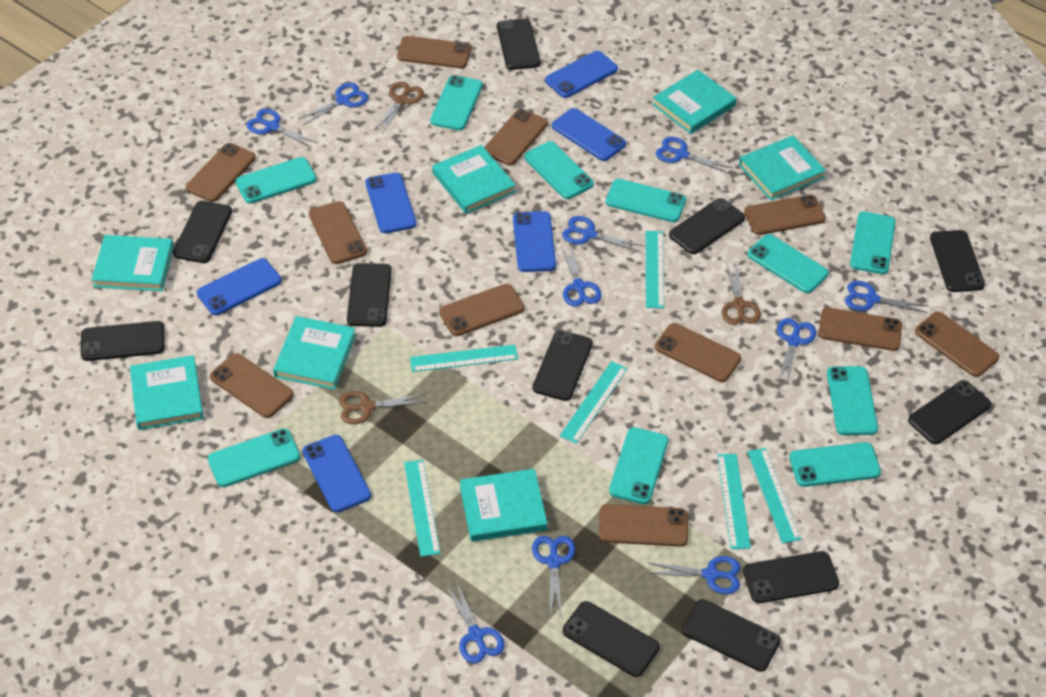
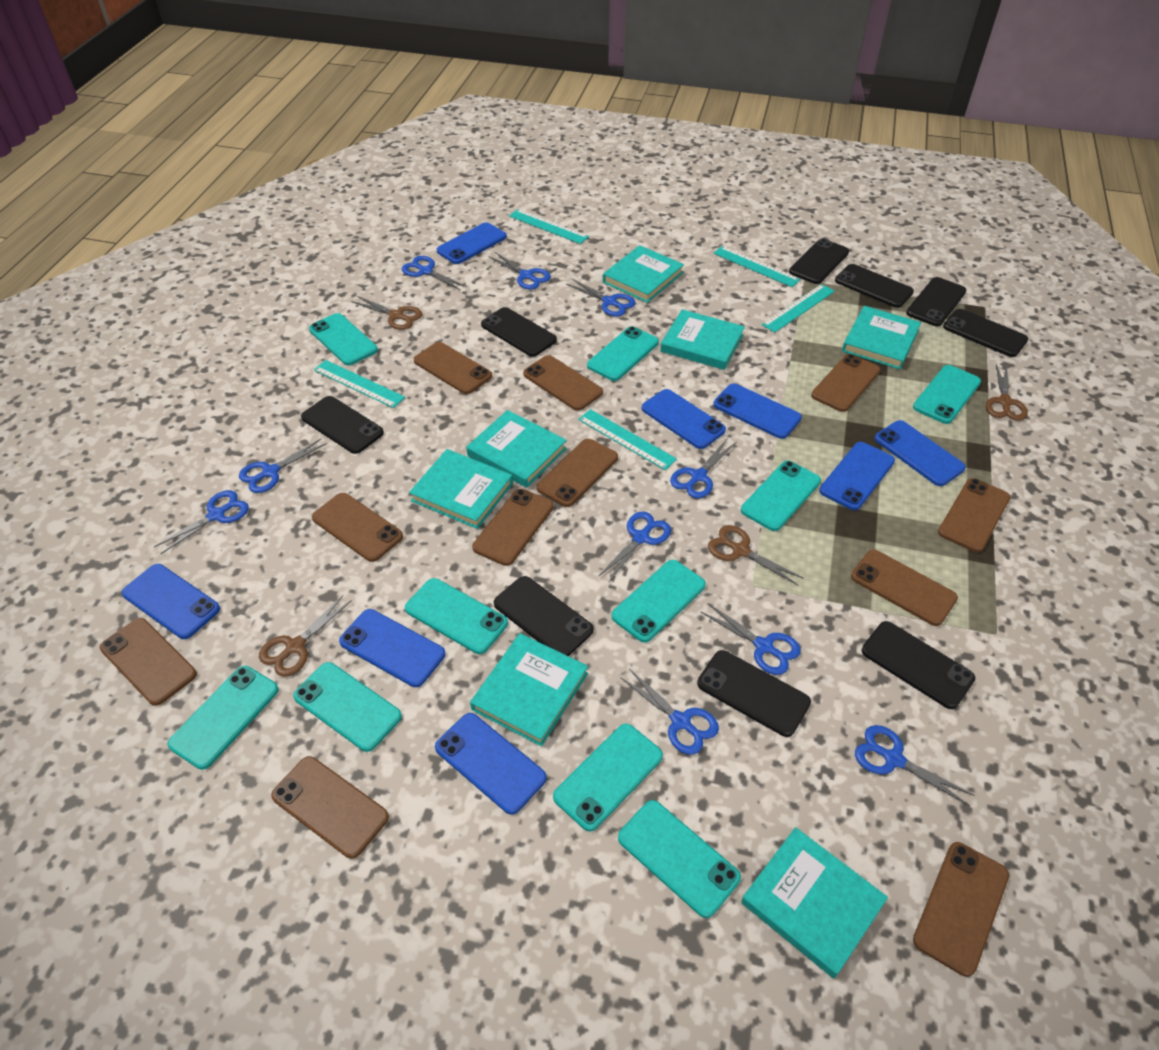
black phone: [81,321,165,361] [173,201,232,263] [347,263,392,327] [497,19,540,70] [533,330,593,401] [563,601,660,677] [669,198,745,254] [682,599,781,672] [743,551,839,603] [908,380,992,445] [930,230,985,292] = 11 -> [301,396,384,454] [481,307,557,357] [494,576,593,656] [697,650,811,737] [789,239,849,284] [835,264,914,308] [862,621,976,709] [906,277,967,326] [943,309,1028,357] = 9
blue phone: [197,258,282,315] [302,435,371,512] [365,173,417,233] [513,211,556,272] [545,51,618,98] [552,108,626,161] = 6 -> [122,564,220,639] [339,609,446,687] [435,713,547,814] [437,222,507,264] [642,389,726,449] [713,383,802,439] [819,442,895,510] [875,420,966,486] = 8
brown scissors: [339,391,426,424] [374,82,424,134] [722,262,761,325] = 3 -> [259,596,352,677] [351,295,422,330] [708,525,804,585] [986,364,1028,421] = 4
turquoise ruler: [404,460,441,557] [410,345,518,372] [560,361,628,444] [646,231,664,308] [717,454,751,549] [747,448,801,543] = 6 -> [314,360,405,408] [509,209,589,244] [578,409,677,470] [714,246,801,287] [762,284,835,333] = 5

